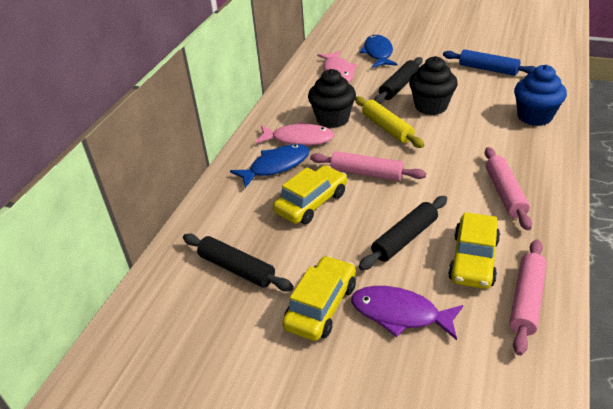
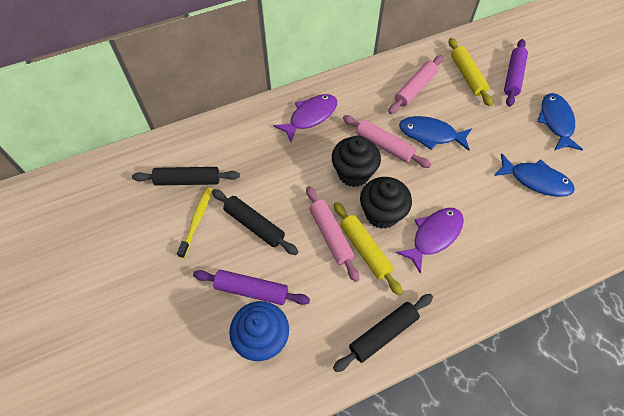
blue fish: [230,144,310,188] [359,35,397,68] = 2 -> [399,116,472,151] [494,153,575,197] [537,93,583,150] = 3
blue rolling pin: [443,50,536,76] = 1 -> none = 0
pink fish: [255,121,335,146] [317,50,357,83] = 2 -> none = 0
purple fish: [351,286,463,340] = 1 -> [273,94,337,142] [396,208,464,274] = 2
purple rolling pin: none = 0 -> [193,270,310,305] [504,39,528,107] = 2
yellow car: [273,165,347,224] [282,256,356,341] [448,212,500,289] = 3 -> none = 0
yellow rolling pin: [355,96,424,148] = 1 -> [334,202,403,295] [449,38,493,107] = 2
yellow toothbrush: none = 0 -> [177,187,212,258] = 1

